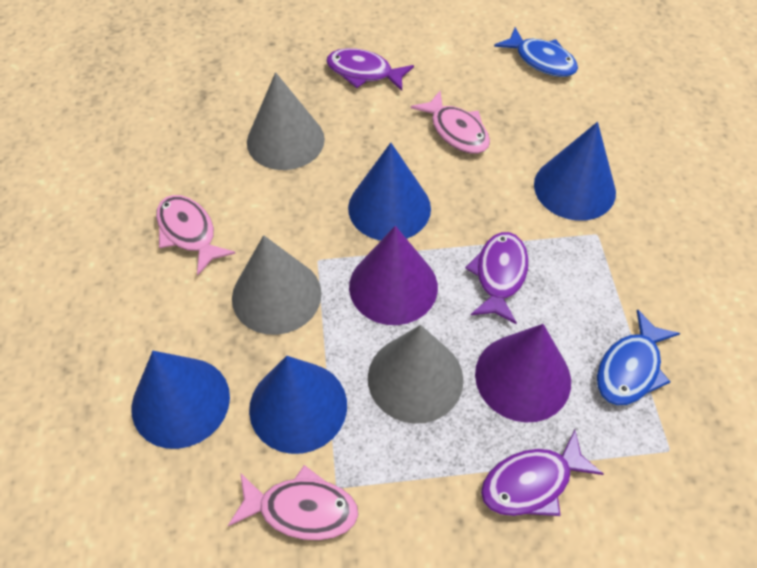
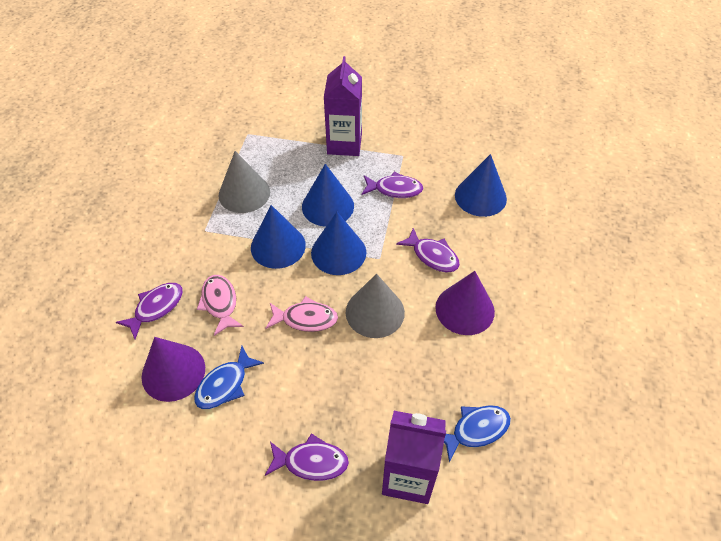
grey cone: [232,235,322,335] [247,72,325,170] [368,325,463,424] = 3 -> [218,151,270,213] [346,274,405,338] = 2
pink fish: [156,195,236,276] [228,465,358,540] [411,91,490,154] = 3 -> [197,275,244,336] [266,296,338,332] = 2
purple carton: none = 0 -> [324,56,362,156] [382,411,446,504] = 2
purple fish: [326,48,414,91] [465,232,529,324] [481,430,604,516] = 3 -> [116,283,183,339] [265,433,349,481] [361,172,423,198] [396,228,460,273] = 4

